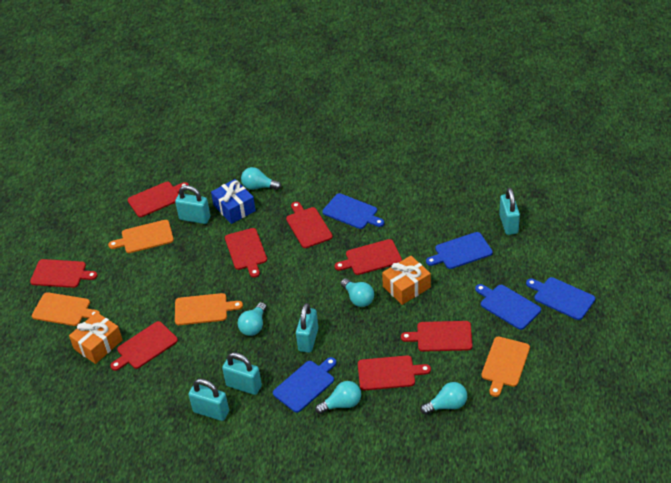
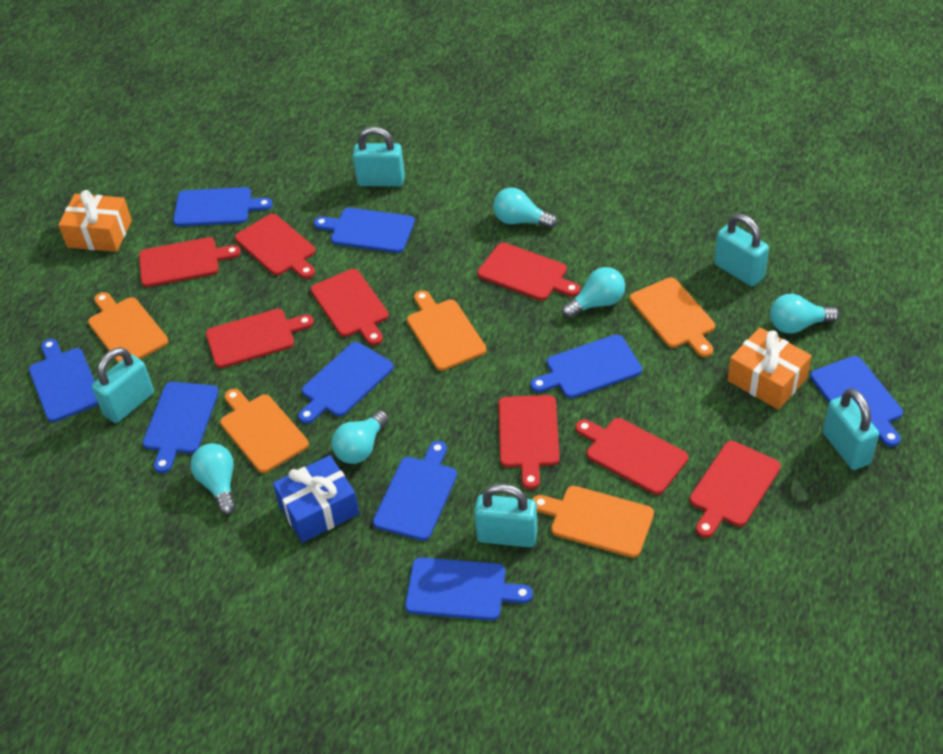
blue cutting board: [273,357,336,413] [322,193,384,229] [426,232,493,269] [475,284,541,330] [526,277,595,320] = 5 -> [29,339,99,422] [142,382,219,473] [173,187,273,227] [298,342,394,424] [314,208,415,253] [373,441,457,541] [405,557,533,621] [530,334,642,398] [810,356,903,447] = 9
orange cutting board: [32,292,100,326] [108,220,174,253] [175,293,243,325] [481,336,530,397] = 4 -> [88,292,168,363] [220,389,309,473] [407,290,487,371] [532,486,654,558] [630,278,715,357] = 5

